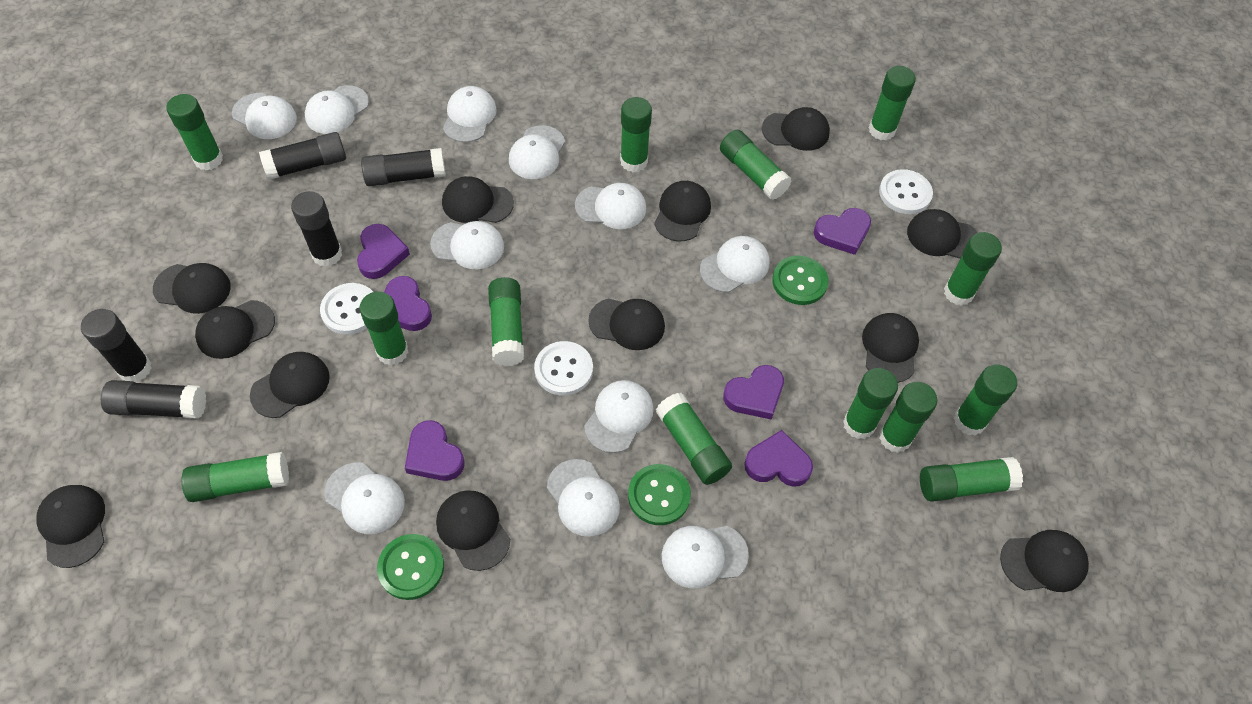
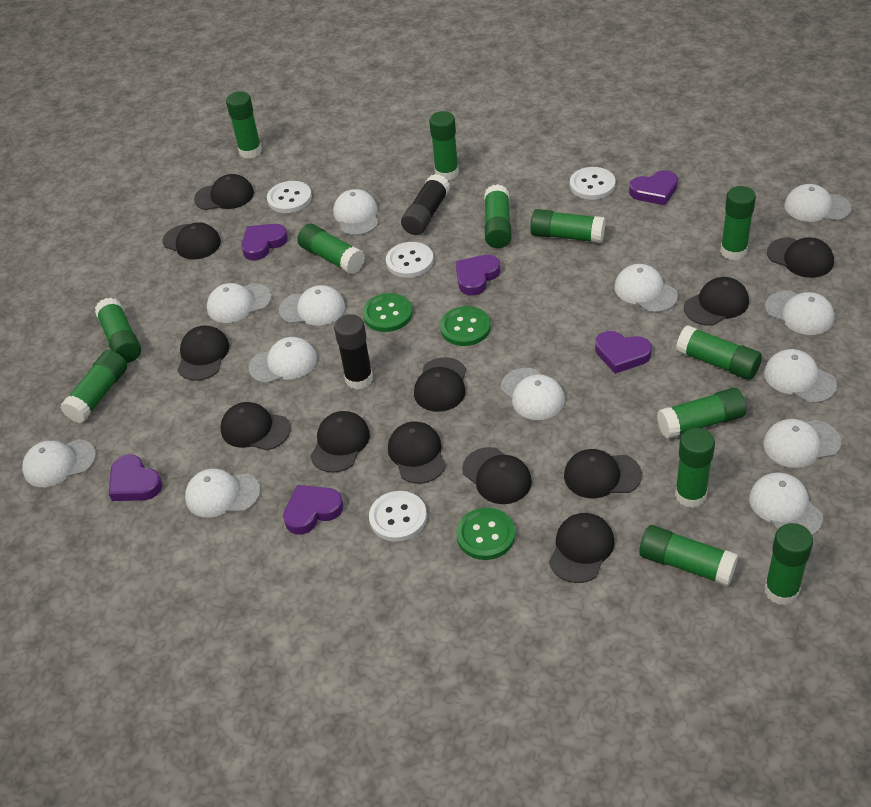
black glue stick: [81,309,152,382] [101,380,206,419] [259,132,346,180] [291,191,342,267] [361,148,446,186] = 5 -> [334,314,373,390] [401,174,450,235] = 2
white button: [320,283,373,335] [534,341,593,396] [879,169,933,214] = 3 -> [267,181,312,213] [369,491,427,542] [386,242,434,278] [570,167,616,200] = 4
white cap: [232,93,297,139] [305,85,369,134] [324,462,405,534] [430,221,504,269] [443,86,497,143] [509,125,565,179] [547,459,620,537] [575,183,646,229] [584,380,654,453] [662,526,749,588] [700,236,769,293] = 11 -> [22,439,96,487] [185,469,261,518] [207,283,272,323] [248,337,317,384] [279,285,345,326] [333,189,378,235] [501,368,565,420] [614,264,678,313] [749,473,823,536] [763,419,841,468] [764,349,837,403] [765,290,835,335] [784,184,851,222] = 13

